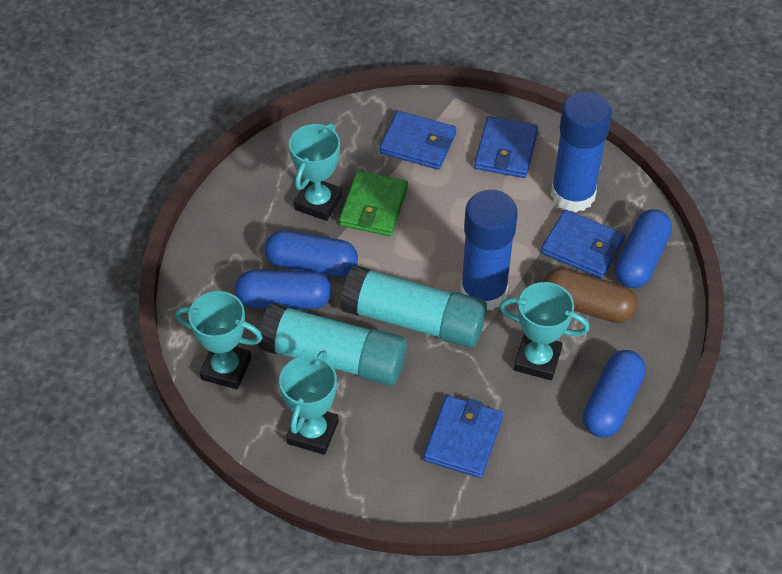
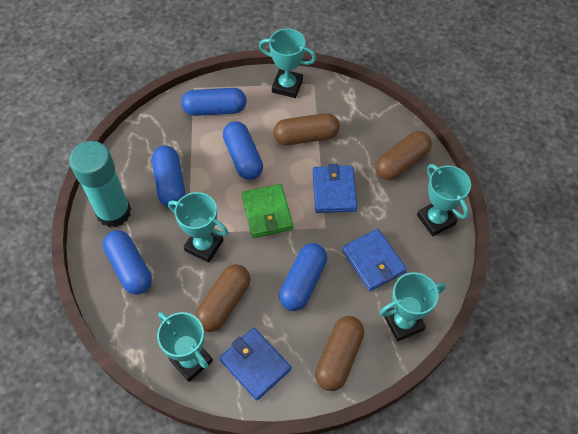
blue capsule: [235,270,332,309] [264,231,358,277] [583,350,646,438] [615,209,672,288] = 4 -> [103,230,152,295] [152,146,185,207] [181,88,247,116] [223,121,263,180] [279,243,327,311] = 5
blue glue stick: [460,190,518,311] [551,91,612,213] = 2 -> none = 0
blue wallet: [380,111,456,170] [424,396,503,478] [474,116,538,178] [541,210,625,279] = 4 -> [219,328,291,400] [313,164,357,213] [342,229,407,291] = 3
brown capsule: [543,268,638,323] = 1 -> [195,264,250,332] [274,113,340,145] [315,316,364,391] [376,131,432,180] = 4
turquoise glue stick: [258,303,407,386] [341,265,487,348] = 2 -> [69,141,131,227] = 1
turquoise trophy: [176,291,263,389] [279,350,338,455] [289,123,342,221] [500,282,589,380] = 4 -> [157,312,213,382] [168,192,228,263] [259,29,316,98] [380,272,446,341] [417,164,471,236] = 5

